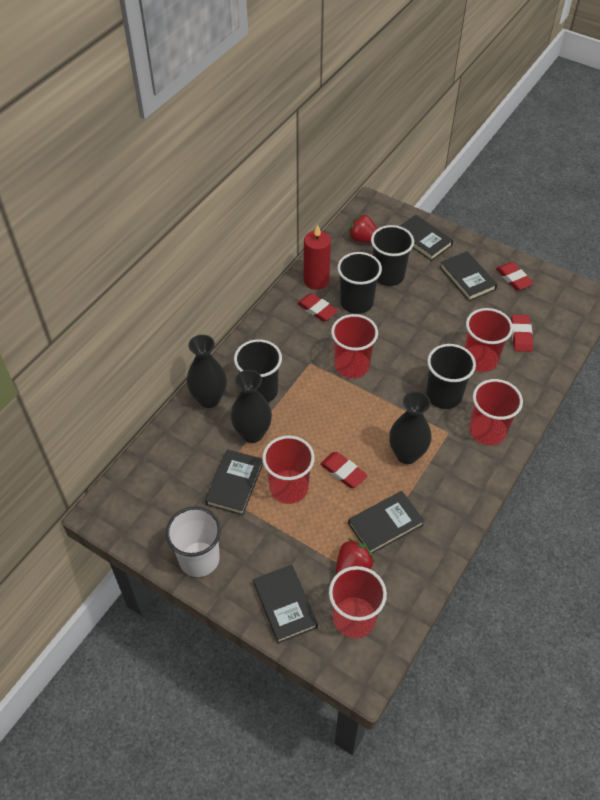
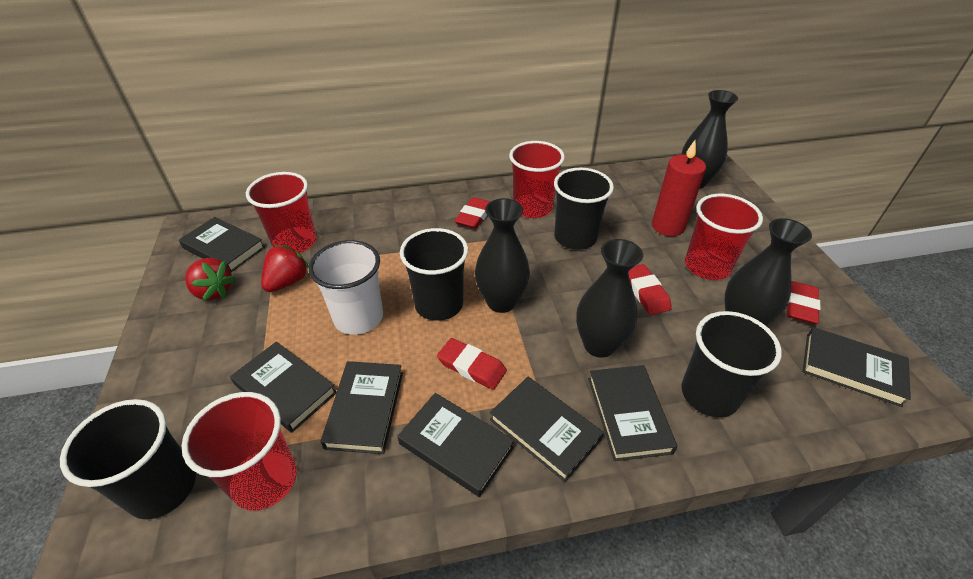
black book: [205,449,263,516] [253,565,318,644] [348,491,424,554] [400,215,453,261] [440,251,497,301] = 5 -> [179,217,265,272] [230,342,337,433] [321,361,403,454] [398,393,514,497] [490,377,604,482] [588,365,678,461] [803,327,911,407] = 7
black vase: [187,335,227,408] [231,370,272,443] [389,391,431,464] = 3 -> [475,198,530,313] [576,239,643,358] [682,90,738,189] [725,218,812,326] = 4
red cup: [262,436,315,504] [329,566,387,638] [331,314,378,378] [465,308,513,372] [469,379,523,446] = 5 -> [181,392,297,511] [246,172,316,253] [509,141,565,218] [685,194,763,280] = 4

